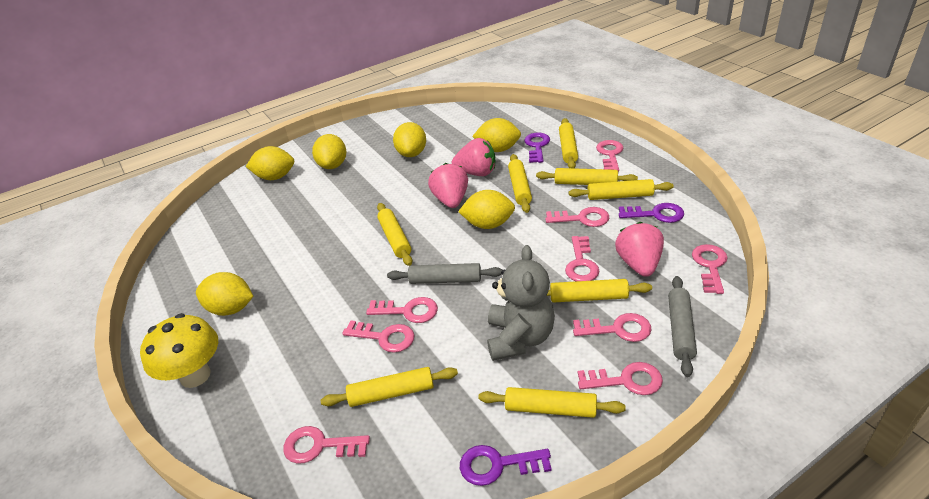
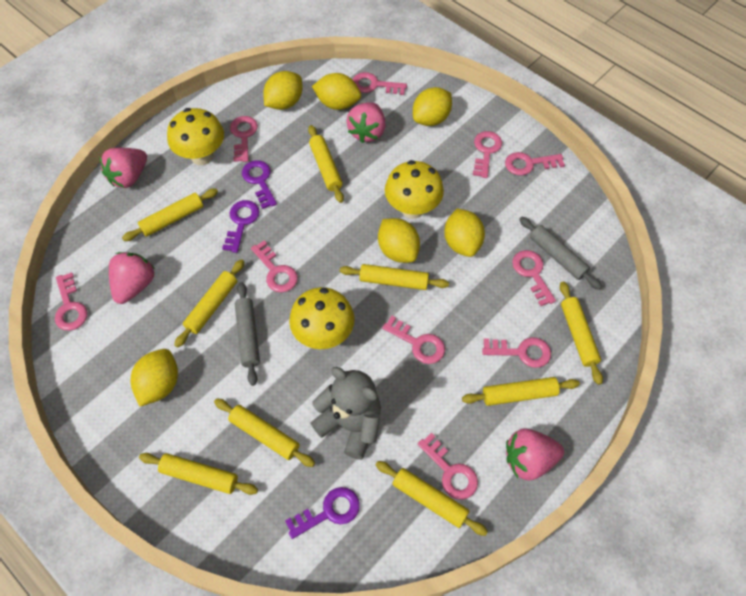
pink key: [283,426,370,464] [342,320,415,353] [366,297,438,323] [545,207,609,227] [565,236,599,281] [573,313,652,342] [578,362,663,395] [596,140,623,172] [692,244,728,294] = 9 -> [55,272,88,331] [230,116,258,162] [251,240,298,292] [352,72,407,95] [382,316,445,364] [417,433,478,500] [473,131,502,178] [482,337,551,368] [505,152,565,176] [512,250,556,306] = 10
pink strawberry: [428,163,468,208] [452,138,495,176] [615,222,664,277] = 3 -> [100,148,147,188] [109,252,155,304] [347,102,386,143] [506,428,564,481] = 4
yellow mushroom: [140,313,218,388] = 1 -> [167,108,224,165] [289,287,355,349] [385,160,444,219] = 3
yellow rolling pin: [321,367,458,407] [377,203,412,266] [479,387,626,418] [508,154,532,213] [536,168,638,185] [547,279,652,303] [559,118,578,168] [569,179,674,200] = 8 -> [122,189,218,241] [139,453,258,495] [174,259,244,348] [214,399,315,467] [308,125,344,203] [340,264,449,290] [376,461,488,536] [462,377,580,406] [560,281,603,385] = 9

